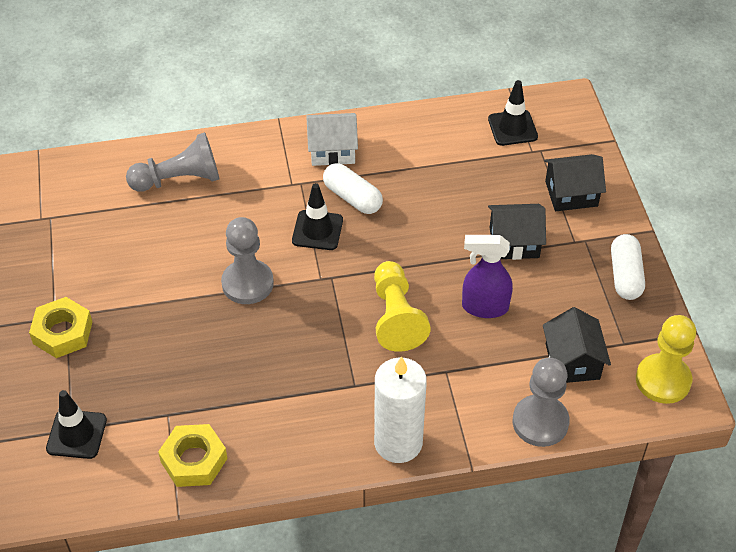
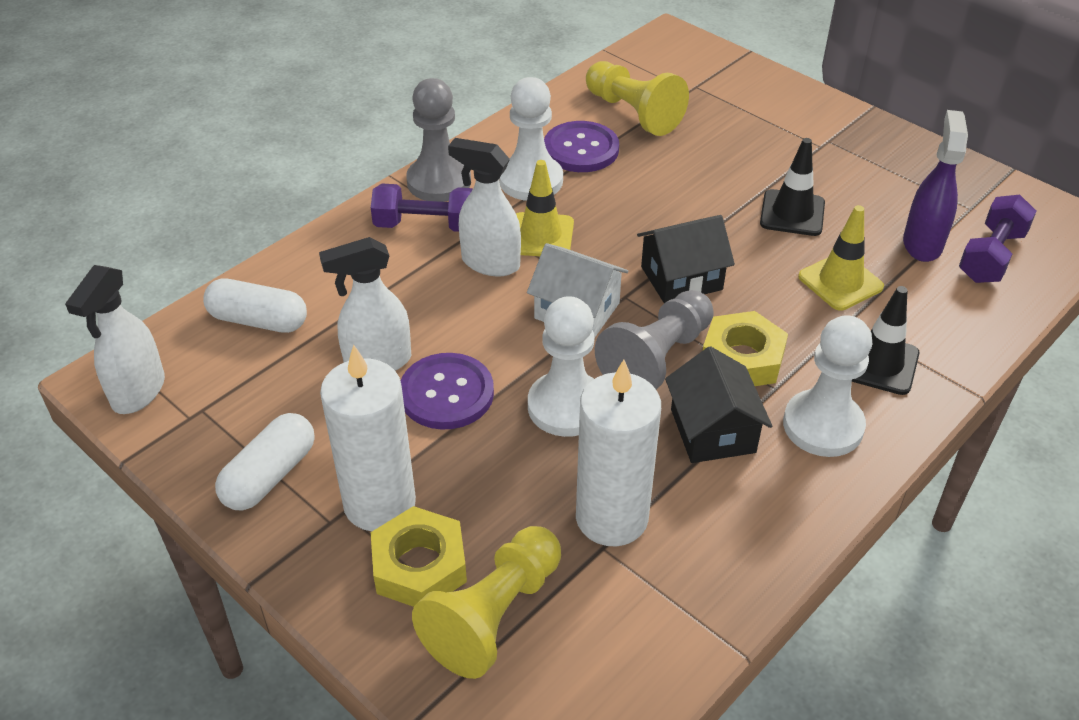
black house: [488,204,546,260] [543,307,611,383] [544,154,606,211] = 3 -> [637,215,735,303] [665,346,772,463] = 2
black traffic cone: [46,390,107,459] [292,183,343,250] [488,80,538,146] = 3 -> [760,138,825,236] [852,286,919,395] = 2
grey pawn: [126,132,219,192] [221,217,274,304] [512,358,570,447] = 3 -> [406,78,471,202] [595,290,714,389] = 2
purple button: none = 0 -> [401,353,494,430] [544,121,619,172] = 2
purple dumbbell: none = 0 -> [371,184,473,232] [959,195,1037,283] = 2
white candle: [374,356,427,463] = 1 -> [320,345,416,531] [576,360,661,546] = 2
white pawn: none = 0 -> [499,77,563,201] [528,296,594,437] [783,315,872,457] = 3
white spray bottle: none = 0 -> [65,265,165,414] [319,237,411,371] [448,138,521,276] = 3
yellow traffic cone: none = 0 -> [516,160,574,256] [798,205,884,311] = 2

